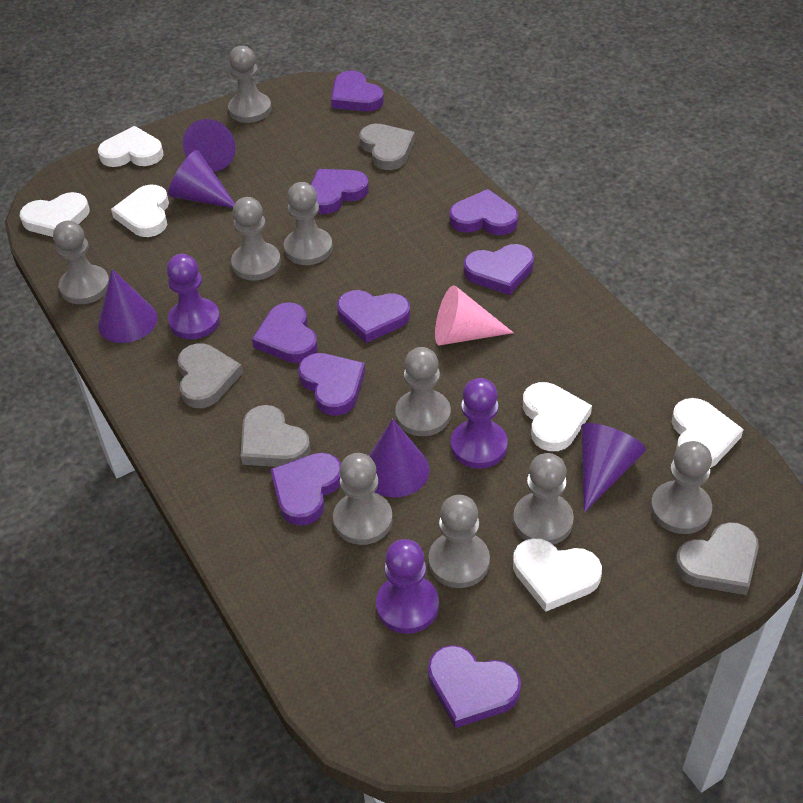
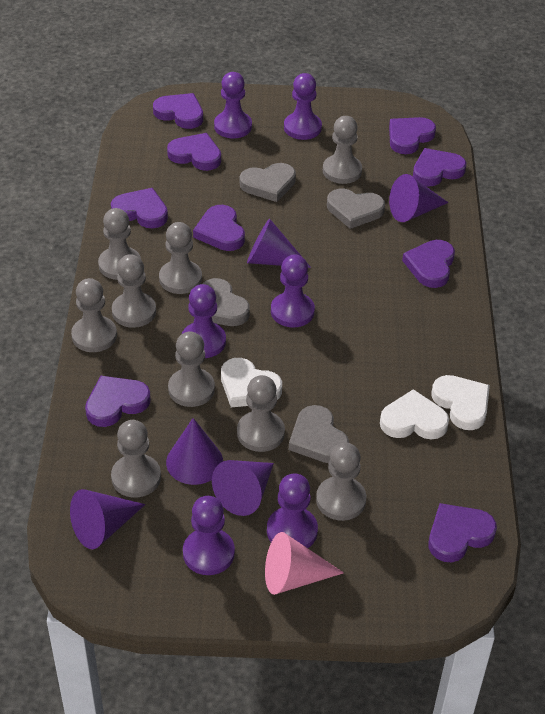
purple pawn: [167,254,220,339] [376,539,439,634] [451,378,508,469] = 3 -> [182,284,226,358] [183,496,235,575] [214,72,252,138] [267,473,318,548] [271,255,315,327] [284,73,322,140] = 6
white heart: [20,192,90,237] [98,126,163,167] [111,185,169,237] [513,538,602,612] [523,382,592,451] [672,398,744,468] = 6 -> [221,358,282,407] [380,389,449,439] [432,375,490,430] = 3

